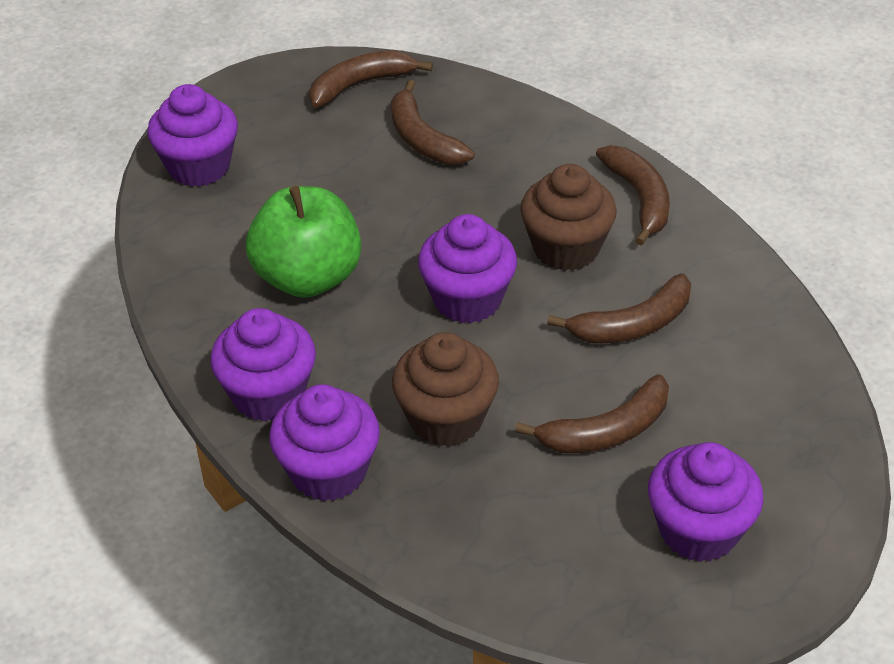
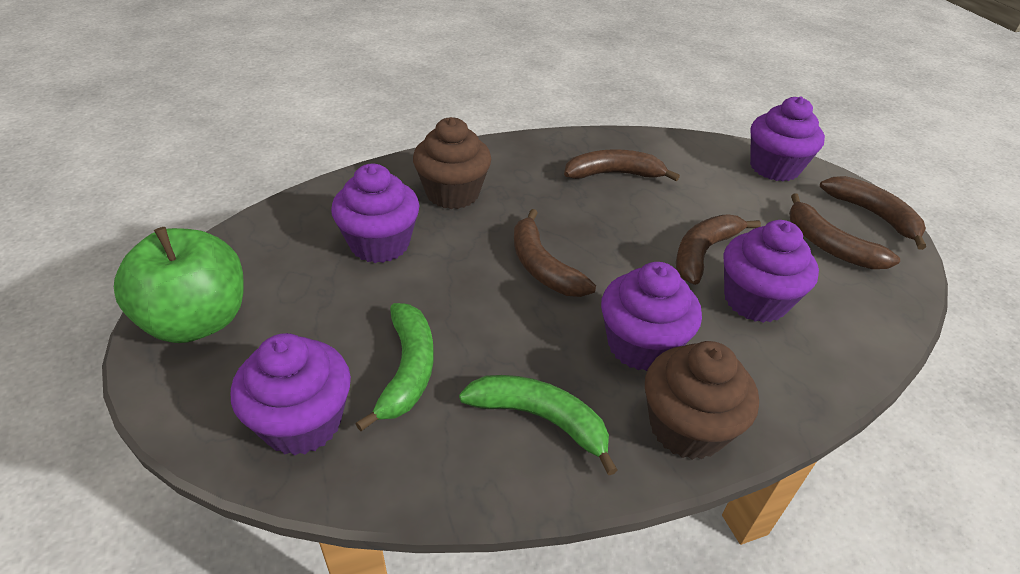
green banana: none = 0 -> [355,303,433,431] [459,375,618,475] = 2

